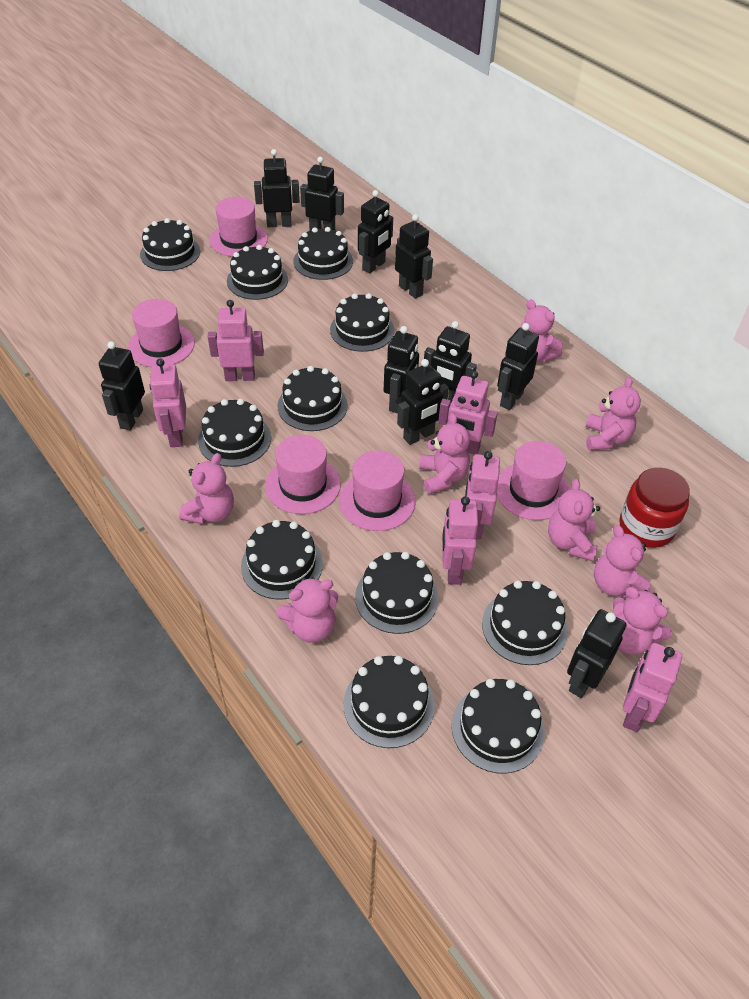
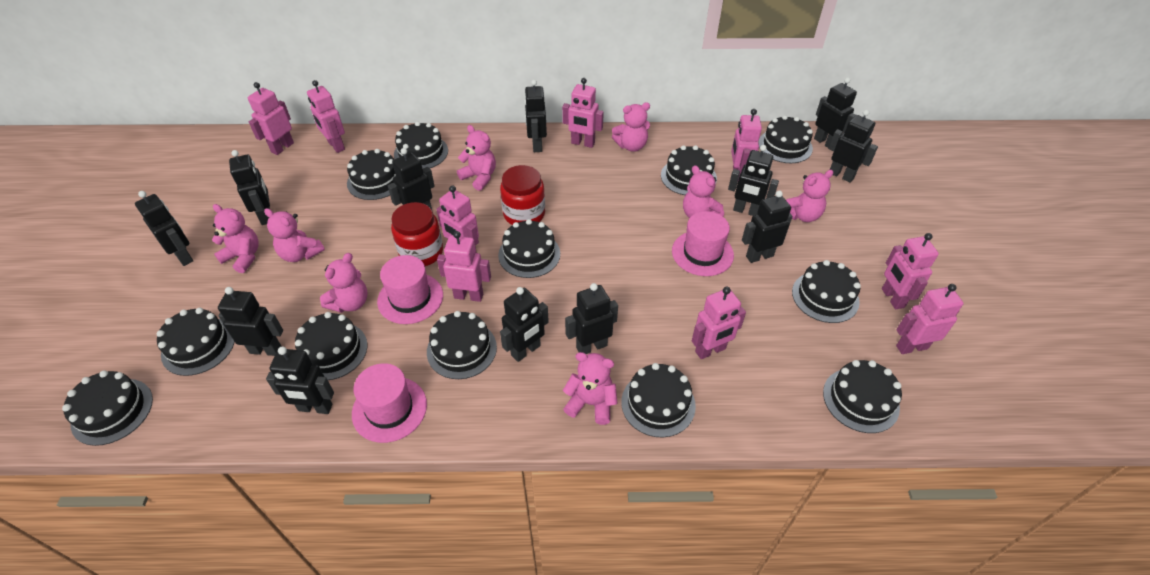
black cake: [140,218,200,271] [198,399,271,467] [227,245,288,300] [241,520,323,600] [278,366,348,431] [294,227,353,280] [330,293,395,352] [343,656,435,748] [355,552,439,634] [452,679,545,774] [482,581,568,665] = 11 -> [62,370,153,446] [156,308,235,376] [295,312,367,380] [347,149,397,200] [394,122,448,169] [427,311,497,379] [498,219,560,278] [621,363,696,437] [661,145,717,195] [758,115,813,163] [792,260,861,323] [823,360,902,433] = 12
black robot: [99,341,145,430] [254,149,300,227] [300,157,344,231] [358,190,393,274] [384,326,419,414] [395,214,433,299] [397,359,449,445] [424,321,477,404] [497,323,539,410] [567,609,626,698] = 10 -> [135,191,193,266] [218,287,283,356] [229,150,270,225] [266,347,334,414] [388,148,435,210] [500,287,549,362] [524,80,547,152] [565,283,618,354] [728,145,779,216] [742,191,792,263] [814,77,857,148] [829,110,878,183] = 12
pink hat: [128,299,195,367] [209,197,268,257] [265,435,341,514] [339,450,415,531] [497,441,570,520] = 5 -> [352,363,427,443] [377,255,443,324] [672,211,734,276] = 3
pink robot: [149,359,186,447] [208,300,264,381] [438,371,498,455] [442,496,478,585] [465,451,500,540] [623,643,682,732] = 6 -> [248,82,294,155] [307,80,345,153] [436,185,479,253] [437,231,491,302] [562,78,604,148] [692,287,746,359] [731,109,762,180] [882,233,939,309] [896,284,964,354] = 9
red jar: [619,467,690,548] = 1 -> [391,202,443,266] [500,165,545,225] = 2

